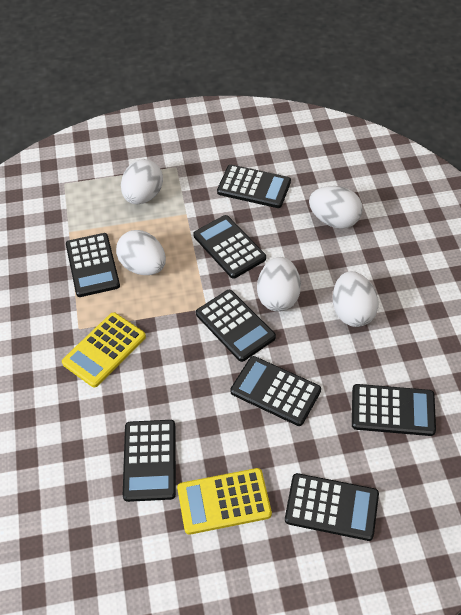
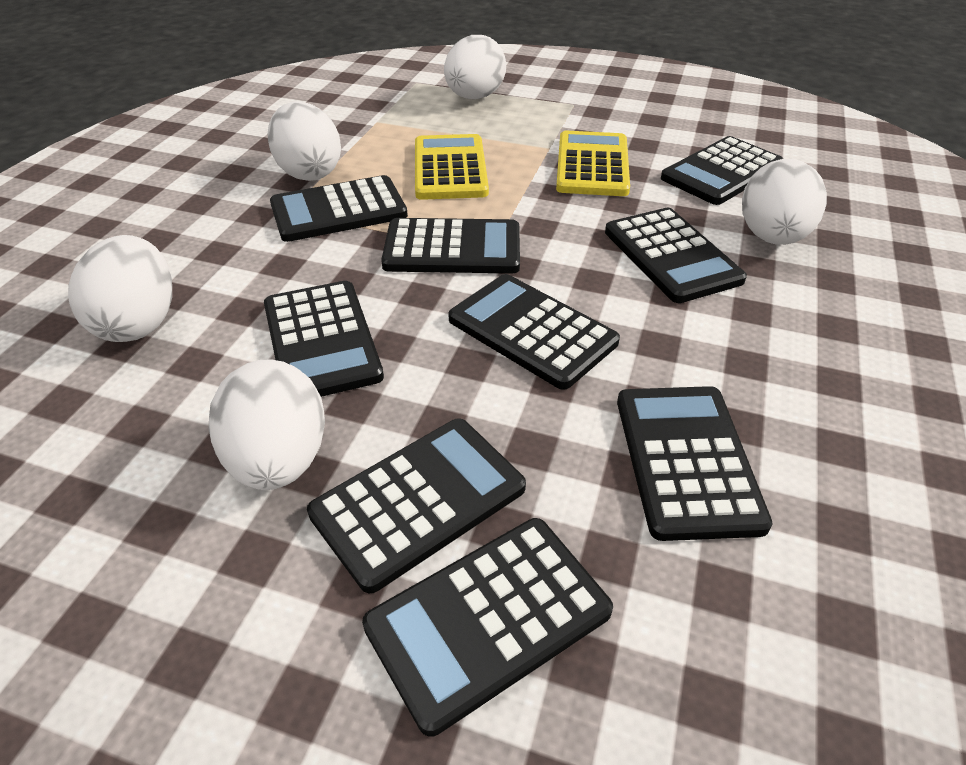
black calculator: [66,233,120,297] [123,420,176,502] [193,215,266,279] [196,290,276,362] [217,165,291,208] [230,356,321,426] [285,473,379,541] [352,384,436,436] = 8 -> [264,281,384,397] [270,175,408,242] [307,418,526,593] [362,518,613,737] [381,218,520,273] [448,274,620,390] [605,208,747,303] [617,386,773,541] [661,136,783,205] = 9

